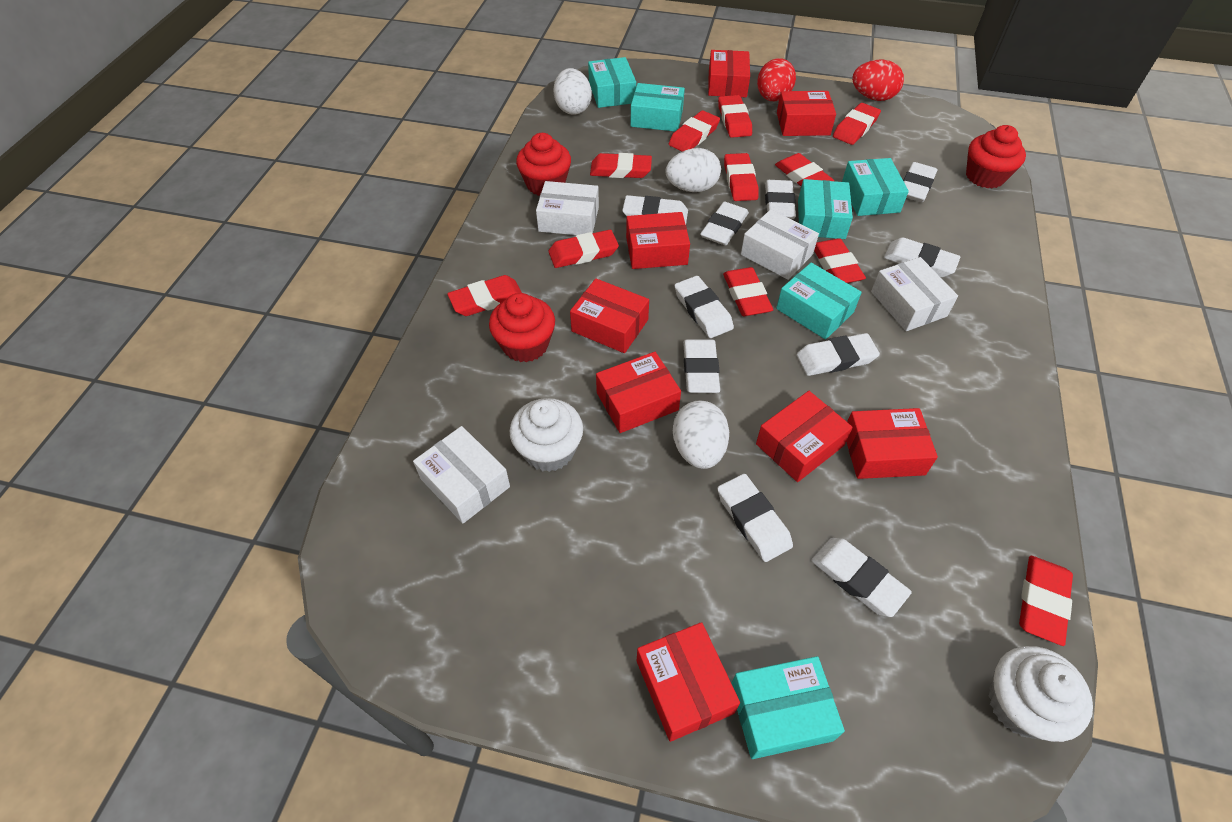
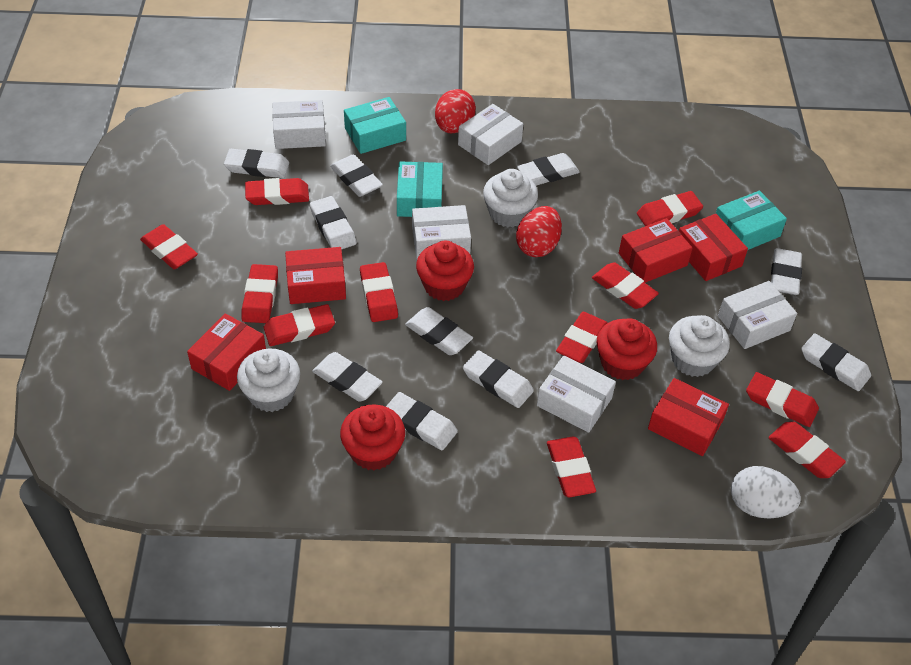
red box: [570,278,649,353] [596,352,681,433] [626,212,690,269] [637,622,740,742] [708,50,750,97] [756,391,853,482] [777,91,836,136] [846,408,938,479] = 8 -> [187,313,266,391] [285,247,346,304] [619,218,692,283] [648,378,729,456] [679,214,748,281] = 5
turquoise box: [588,57,636,108] [630,83,685,131] [731,656,845,759] [776,263,862,339] [798,179,853,239] [842,158,909,216] = 6 -> [344,97,406,154] [397,161,443,217] [716,191,787,250] = 3
white box: [413,426,510,524] [536,181,599,235] [741,210,819,280] [871,257,958,331] = 4 -> [273,100,326,149] [412,205,471,259] [458,104,523,165] [537,355,616,433] [718,281,797,349] = 5
white cupcake: [510,398,583,472] [989,646,1093,742] = 2 -> [237,349,300,412] [483,169,538,227] [669,315,730,377] = 3
white egg: [553,68,592,115] [665,148,721,192] [673,400,729,469] = 3 -> [731,466,801,519] = 1

